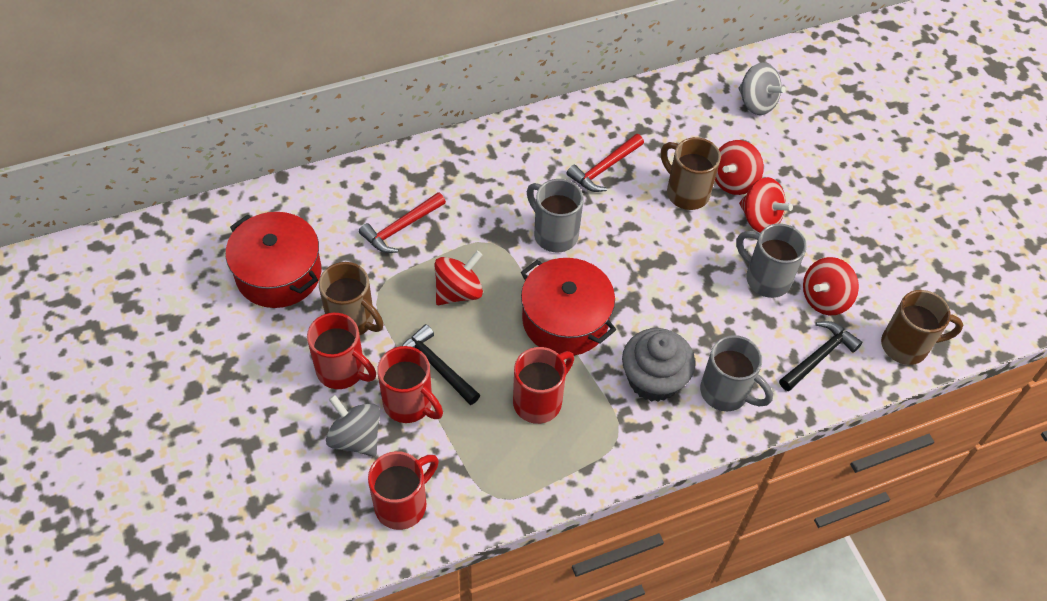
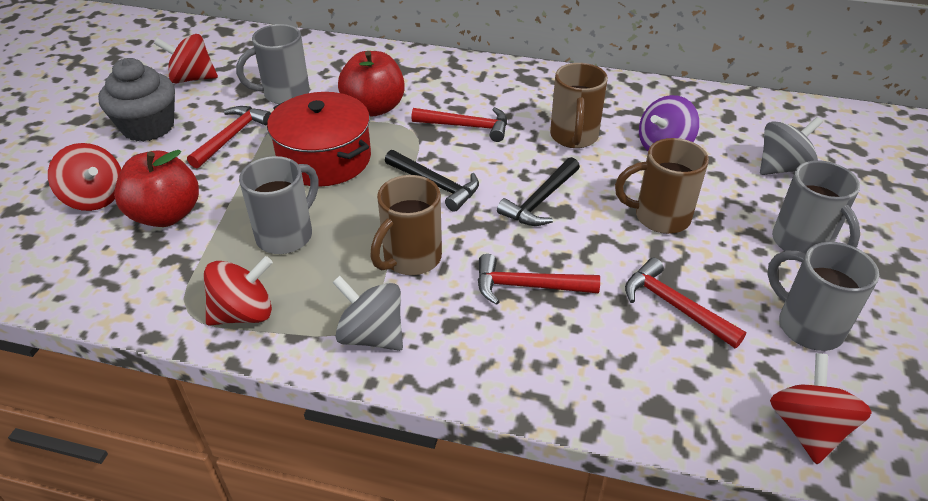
grey mug: [527,179,583,253] [700,335,773,411] [736,224,807,298] = 3 -> [236,24,310,104] [239,156,318,254] [767,242,879,351] [772,160,860,254] = 4
purple spinning top: none = 0 -> [639,95,699,151] = 1
red apple: none = 0 -> [114,150,199,227] [338,51,405,117] = 2
red hammer: [359,192,446,253] [567,134,644,192] = 2 -> [187,106,271,168] [411,107,507,142] [478,254,600,305] [625,258,746,348] = 4
red mug: [307,313,376,389] [368,451,439,530] [377,346,443,423] [513,347,574,424] = 4 -> none = 0
red pot: [225,212,321,308] [521,258,616,356] = 2 -> [267,92,371,187] = 1

